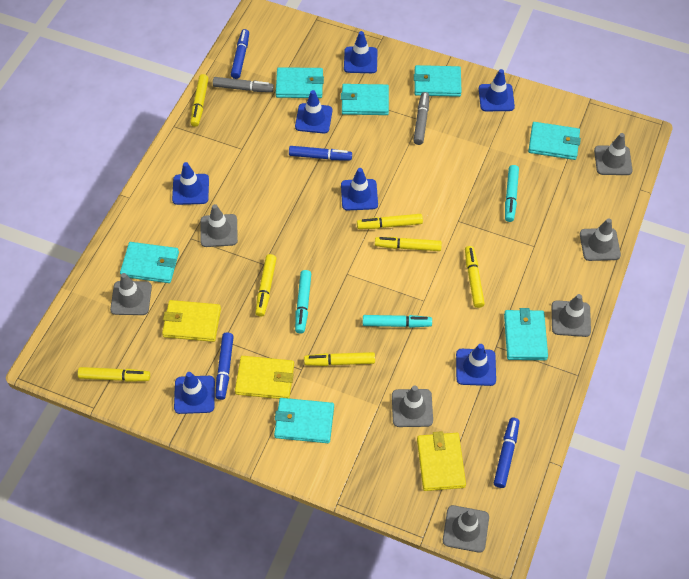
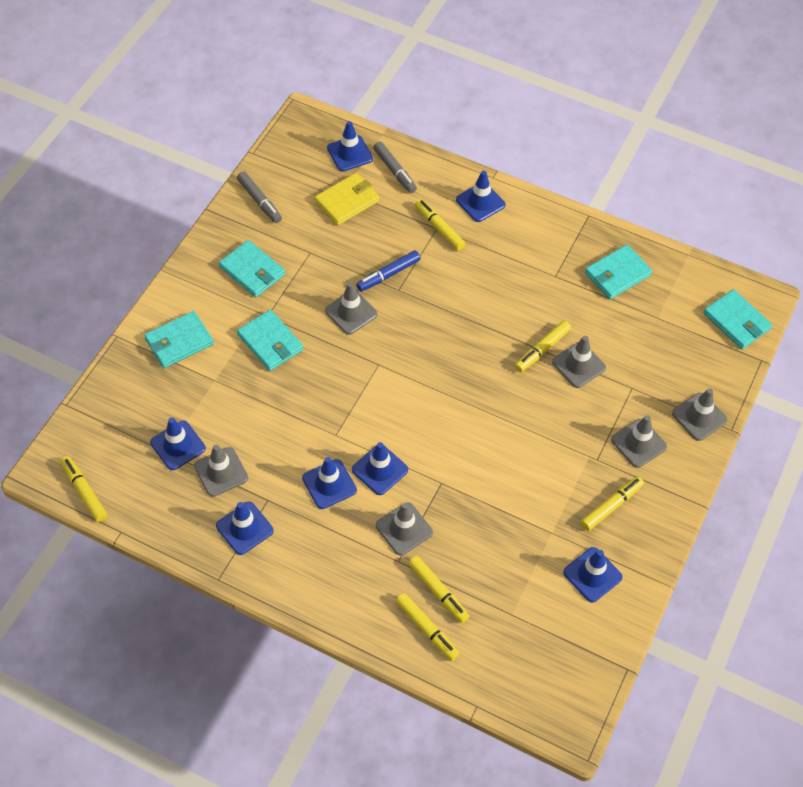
blue marker: [216,332,234,400] [231,29,249,79] [289,146,352,161] [494,417,519,488] = 4 -> [356,250,421,292] = 1
grey traffic cone: [110,273,152,315] [201,204,238,247] [392,386,433,427] [443,505,489,553] [552,294,591,337] [580,218,621,261] [594,133,632,175] = 7 -> [194,445,248,497] [325,282,377,335] [376,502,433,555] [552,336,606,388] [611,415,667,468] [672,388,727,441] = 6
turquoise marker: [295,270,311,333] [363,315,432,328] [505,165,519,222] = 3 -> none = 0
turquoise wallet: [120,242,179,283] [274,398,334,443] [276,67,324,98] [341,84,389,115] [414,65,462,97] [504,308,548,360] [528,122,581,160] = 7 -> [144,311,214,368] [219,240,285,297] [237,309,303,371] [585,245,652,299] [703,289,772,349] = 5
yellow marker: [78,367,150,382] [191,74,209,127] [255,254,277,317] [304,352,375,366] [357,214,423,229] [375,237,442,251] [465,246,485,308] = 7 -> [61,456,107,522] [396,593,459,661] [408,556,470,623] [415,199,465,251] [515,320,571,372] [581,476,644,531] = 6
yellow wallet: [162,300,221,342] [235,356,294,399] [417,431,466,491] = 3 -> [315,173,380,225] = 1

